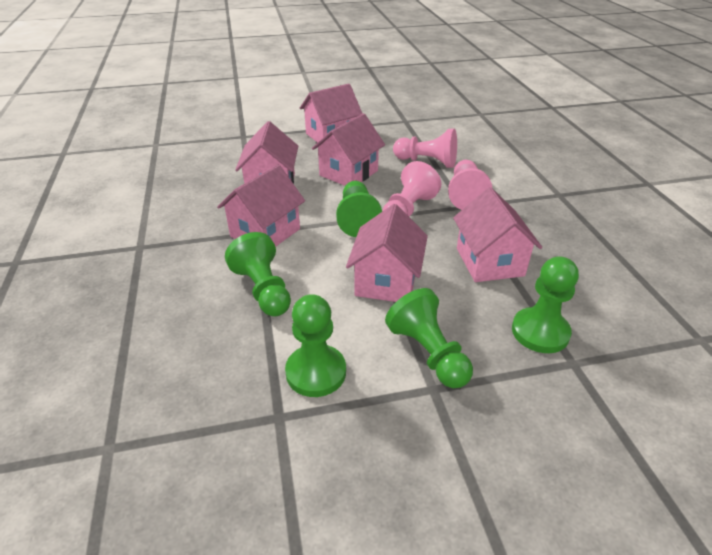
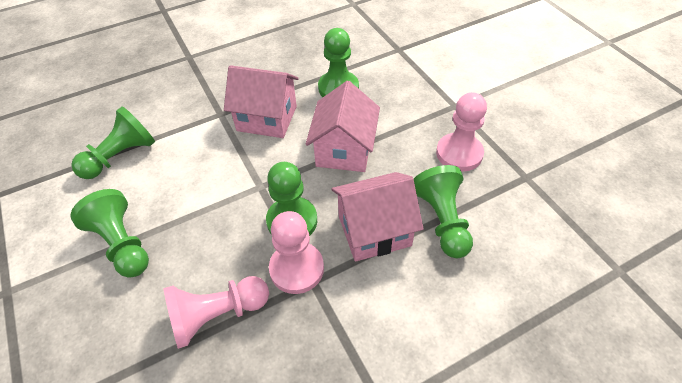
pink house: [217,165,305,247] [235,121,298,184] [300,84,362,143] [312,113,385,186] [346,204,428,302] [453,187,542,282] = 6 -> [224,65,299,138] [306,81,380,172] [331,172,424,262] = 3

